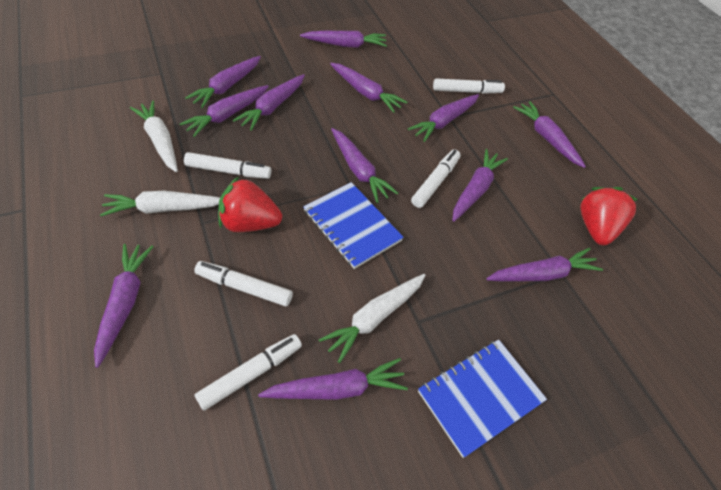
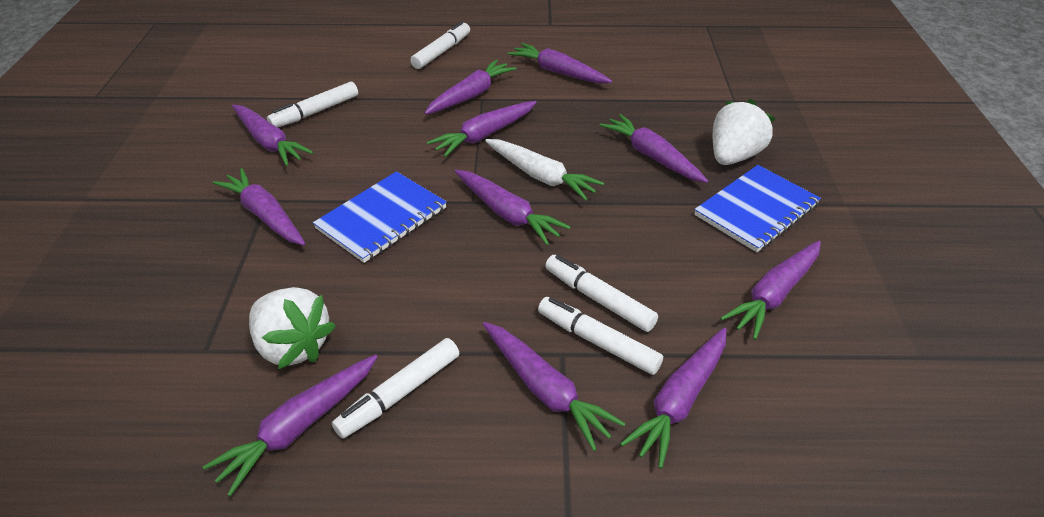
purple carrot: [94,244,154,368] [180,85,269,137] [185,56,261,108] [233,74,305,131] [258,358,408,400] [300,31,387,48] [330,63,408,113] [331,128,398,203] [408,94,479,142] [452,149,508,222] [486,248,603,281] [513,101,586,168] = 12 -> [203,355,377,496] [213,168,305,245] [232,105,313,166] [425,59,517,114] [427,101,537,157] [455,170,570,245] [483,322,626,451] [508,43,612,84] [599,114,708,183] [620,327,727,469] [720,241,821,340] = 11
red strawberry: [218,176,282,232] [580,187,638,245] = 2 -> none = 0
white carrot: [100,191,220,216] [130,101,178,172] [319,274,426,363] = 3 -> [485,139,604,201] = 1
white strawberry: none = 0 -> [249,287,336,369] [713,99,775,165] = 2

